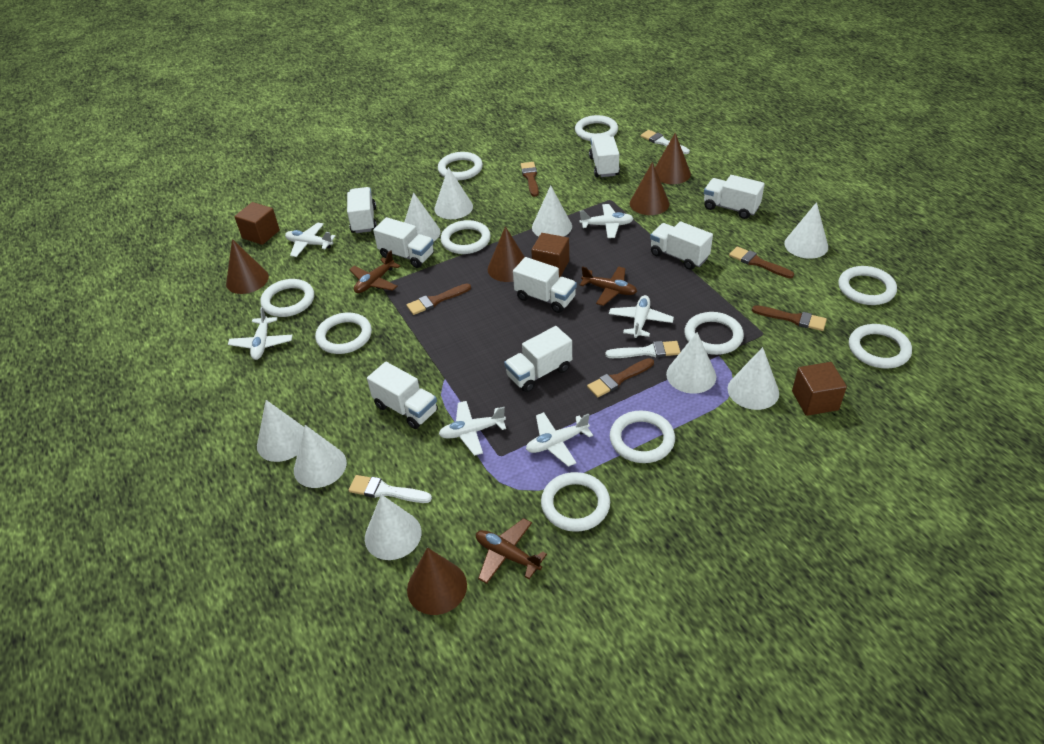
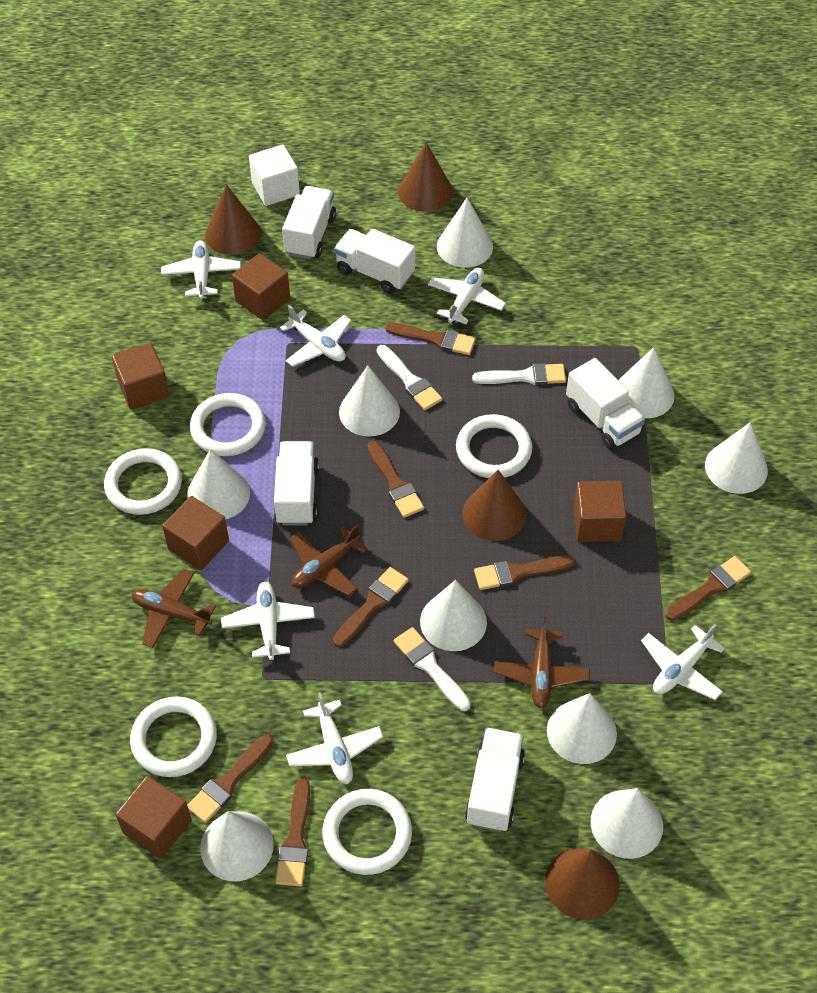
brown brush: [407,284,471,315] [521,162,539,197] [587,358,654,398] [729,246,794,278] [752,305,827,331] = 5 -> [187,734,273,823] [275,778,310,887] [333,567,409,647] [368,441,424,518] [385,323,476,355] [474,555,575,590] [666,556,751,621] = 7
brown cone: [226,239,269,294] [407,547,467,615] [488,226,525,282] [630,162,669,215] [655,133,691,184] = 5 -> [205,185,261,255] [398,142,453,212] [463,470,526,541] [545,848,620,920] = 4
brown cube: [234,202,280,245] [531,233,569,278] [792,362,847,416] = 3 -> [112,343,169,410] [115,776,192,859] [162,496,229,570] [232,253,290,320] [574,481,626,542] = 5
white cube: none = 0 -> [249,144,300,206] = 1
white ring: [260,279,314,317] [315,312,372,354] [438,152,483,180] [441,220,491,254] [541,472,610,532] [575,115,618,141] [610,410,675,463] [684,312,744,355] [838,266,897,305] [849,324,912,369] = 10 -> [104,448,182,515] [130,696,217,777] [190,393,266,456] [322,789,412,875] [456,414,532,478] = 5
white truck: [347,187,377,233] [367,362,438,429] [373,217,434,268] [504,326,572,392] [513,257,577,313] [589,135,620,177] [650,222,713,270] [704,175,765,219] = 8 -> [274,441,319,526] [282,186,336,259] [334,229,415,294] [465,727,525,832] [566,358,645,449] = 5

